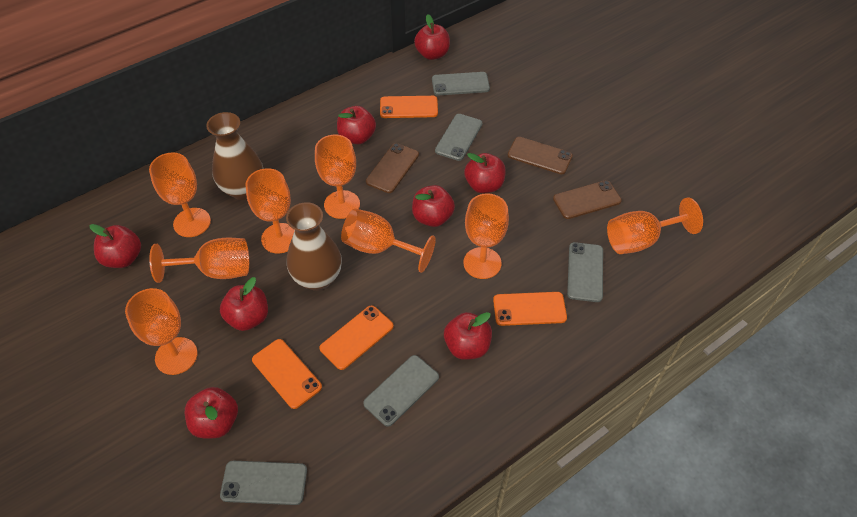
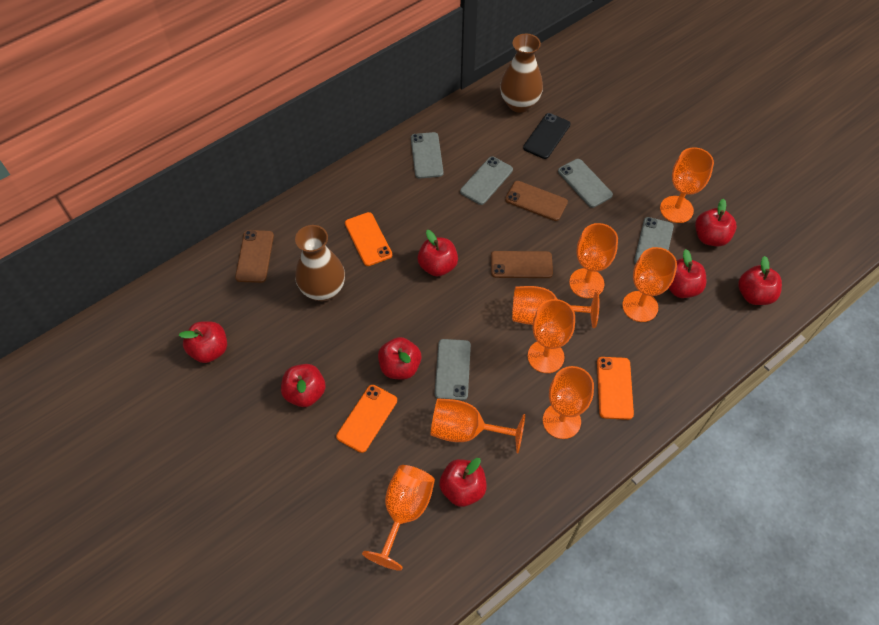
black phone: none = 0 -> [523,113,570,159] = 1
orange phone: [252,339,322,409] [319,305,394,370] [380,96,438,118] [493,292,567,326] = 4 -> [336,385,397,453] [345,212,392,266] [597,357,634,420] = 3

